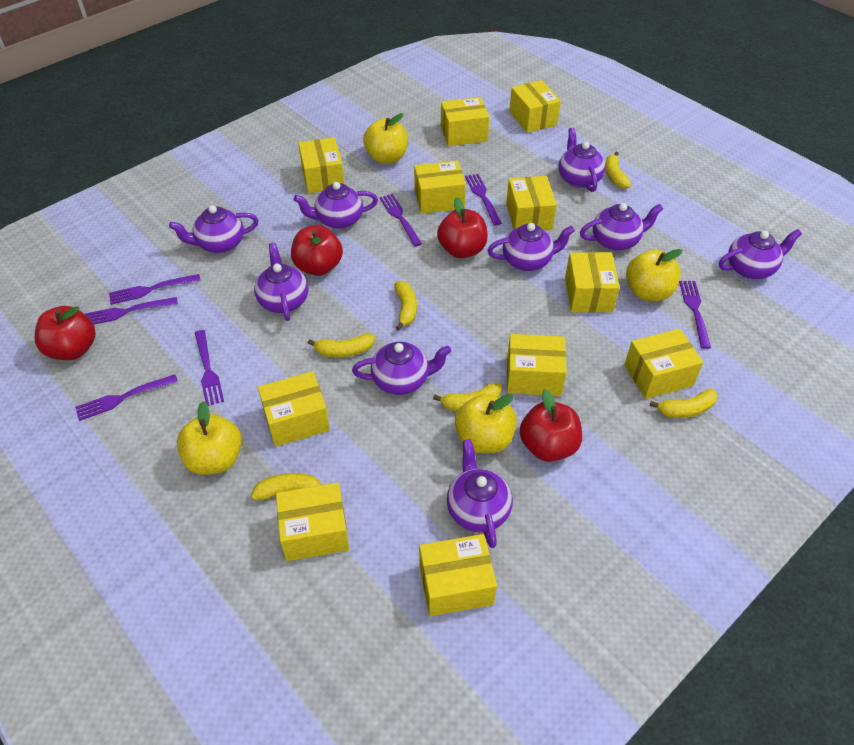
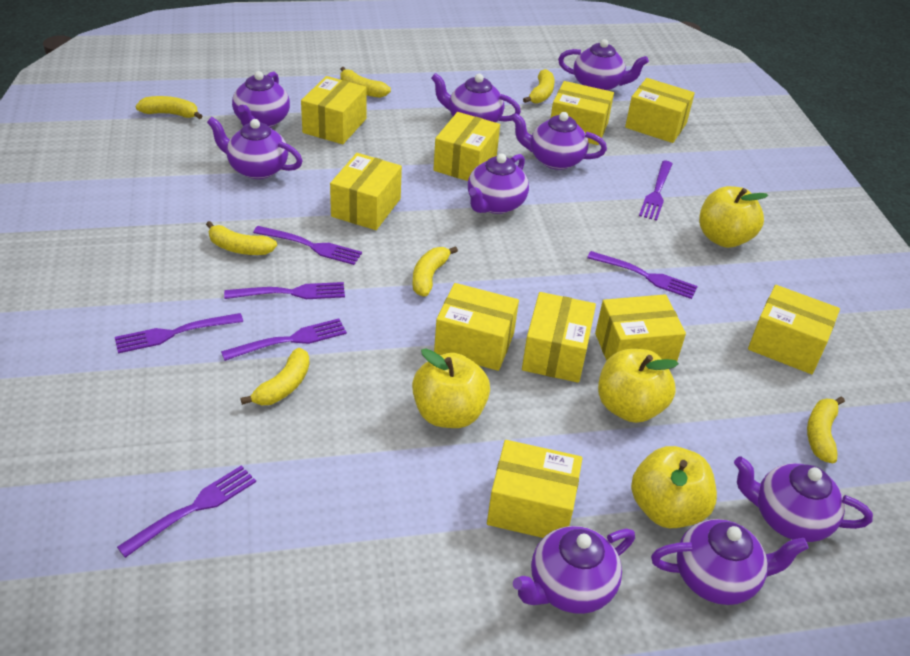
red apple: [35,306,96,360] [291,225,343,276] [437,197,488,258] [520,389,582,462] = 4 -> none = 0
yellow banana: [251,473,321,500] [308,334,375,357] [394,281,417,330] [433,383,502,411] [605,152,631,189] [650,389,718,418] = 6 -> [135,96,202,119] [206,221,277,255] [240,348,310,405] [340,67,391,98] [412,246,458,296] [523,69,555,103] [807,396,845,463] = 7
yellow box: [258,371,330,447] [276,483,349,561] [298,137,344,193] [414,160,466,214] [419,534,497,616] [441,97,490,146] [506,176,557,230] [507,334,567,396] [509,80,561,133] [565,252,620,313] [624,329,703,399] = 11 -> [301,76,367,144] [330,153,402,230] [433,112,500,181] [434,283,519,371] [487,440,582,538] [522,292,596,383] [551,81,614,145] [595,294,686,361] [625,78,695,143] [748,285,840,374] = 10

